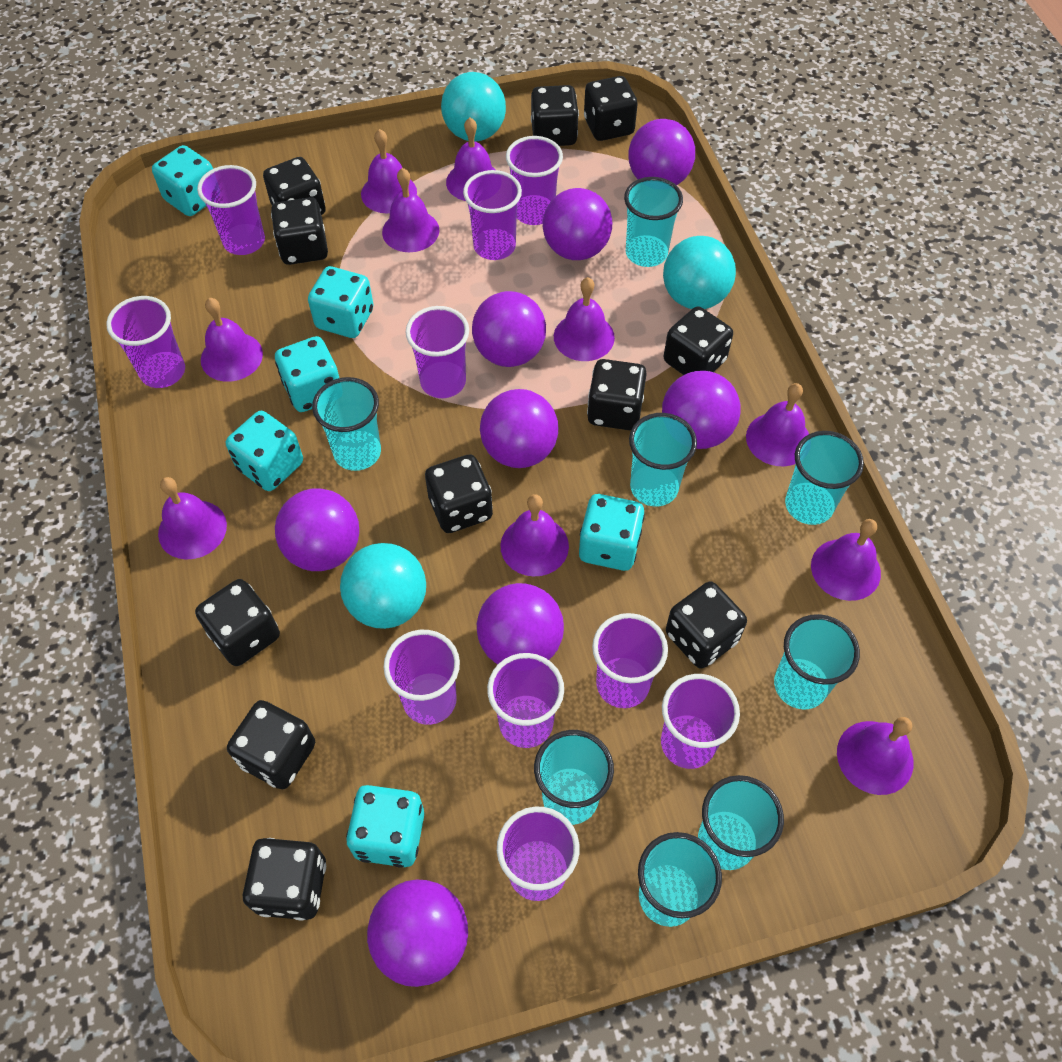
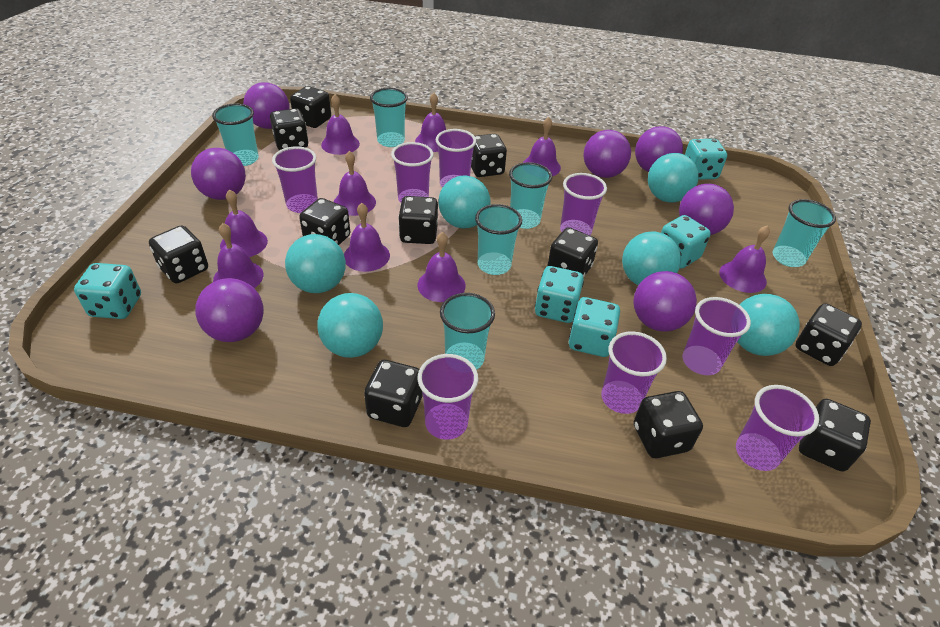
purple ball: [275,489,359,571] [367,879,468,987] [472,291,546,367] [477,583,564,665] [480,389,558,468] [543,188,612,260] [628,119,695,185] [662,371,741,449] = 8 -> [191,148,246,200] [196,278,264,342] [243,82,290,129] [584,130,631,178] [633,271,697,332] [635,126,683,172] [679,184,734,235] = 7
purple bell: [158,477,227,560] [201,298,263,382] [361,129,417,213] [382,168,439,252] [446,118,496,201] [500,494,569,577] [554,277,615,361] [746,383,809,466] [811,519,881,601] [837,717,914,795] = 10 -> [213,223,264,288] [220,189,268,257] [321,94,360,155] [334,151,376,216] [344,203,390,272] [415,93,446,152] [417,232,465,302] [523,117,561,176] [719,226,770,293] = 9
purple cup: [106,296,185,388] [197,165,265,255] [383,630,460,725] [405,306,469,398] [463,170,522,260] [487,653,564,748] [497,807,580,901] [506,136,563,225] [592,613,668,708] [661,674,740,769] = 10 -> [272,146,318,213] [391,142,434,203] [418,354,478,440] [436,129,476,188] [560,173,607,235] [601,331,667,414] [682,297,751,375] [736,385,819,471] = 8
turquoise ball: [340,543,426,629] [441,72,506,141] [663,236,736,309] = 3 -> [285,234,346,293] [317,293,383,358] [438,175,490,228] [622,231,681,285] [648,153,699,203] [737,294,800,356] = 6
turquoise cup: [312,377,381,471] [534,730,614,825] [624,177,683,267] [629,413,697,507] [638,832,722,927] [698,775,784,870] [774,614,860,710] [785,431,864,525] = 8 -> [212,103,259,166] [370,88,408,147] [440,293,495,370] [475,204,522,275] [509,162,552,229] [773,199,836,267] = 6
turquoise dice: [152,145,213,216] [226,411,303,491] [275,336,339,412] [308,266,374,338] [346,785,424,868] [579,494,645,571] = 6 -> [74,263,141,319] [535,266,584,323] [568,297,620,357] [661,215,711,268] [685,139,727,180] = 5

